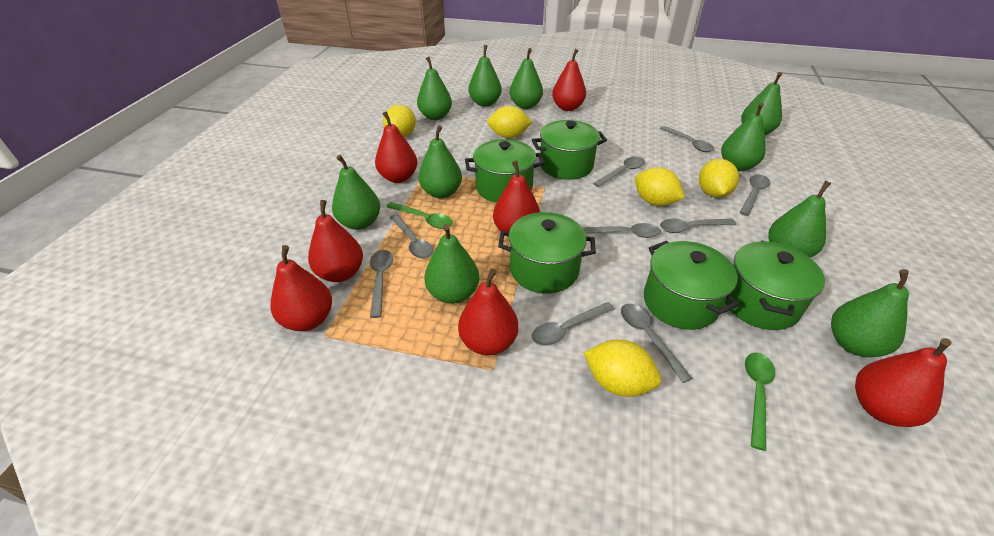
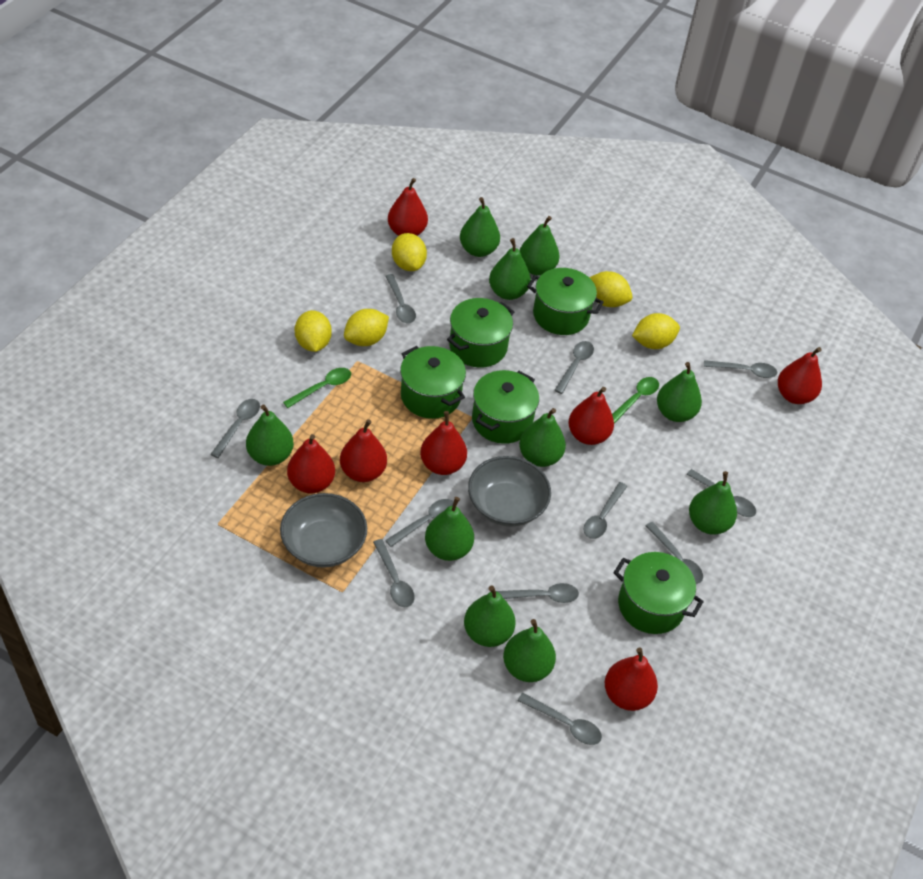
grey bowl: none = 0 -> [280,493,367,568] [468,456,551,527] = 2
grey spoon: [370,250,393,318] [390,214,433,259] [532,302,615,346] [583,223,661,238] [593,156,645,187] [621,304,693,383] [660,126,714,152] [660,219,736,233] [740,175,770,216] = 9 -> [210,399,260,458] [373,539,415,607] [385,274,416,323] [385,499,454,547] [496,583,579,603] [518,693,602,745] [555,341,594,394] [583,482,628,539] [646,522,703,584] [687,469,756,517] [704,360,777,378] = 11

